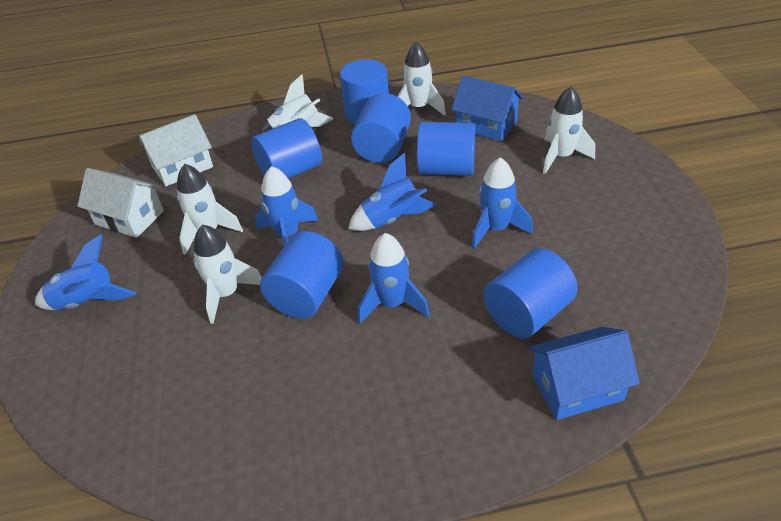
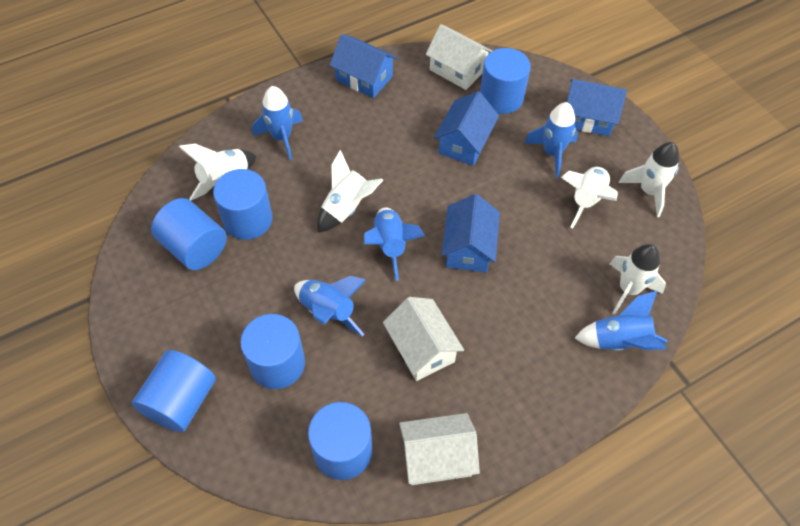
blue house: [451,76,524,141] [528,327,640,420] = 2 -> [330,34,398,98] [434,91,499,166] [441,194,500,272] [567,79,627,136] = 4
white house: [77,168,164,238] [139,114,213,186] = 2 -> [383,297,464,381] [399,413,480,485] [426,24,492,90] = 3

